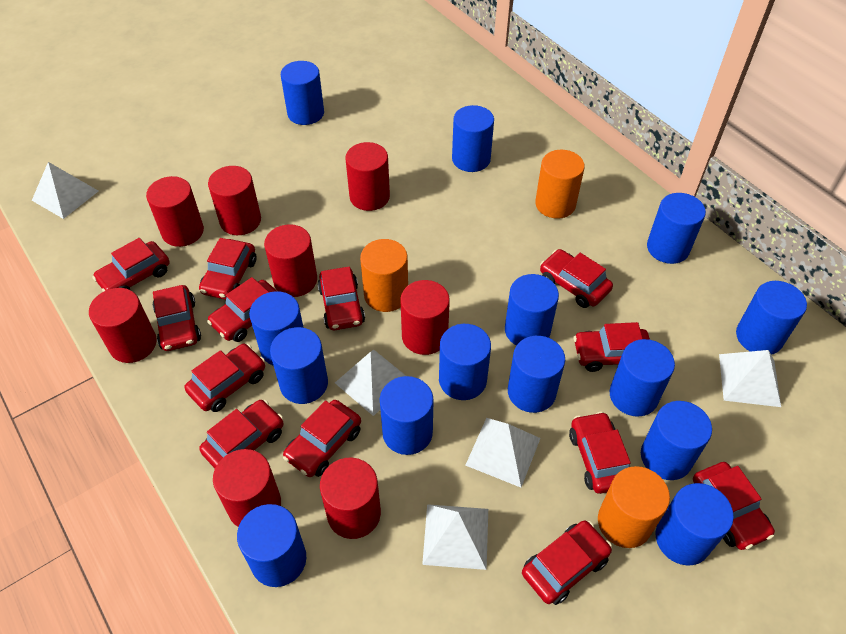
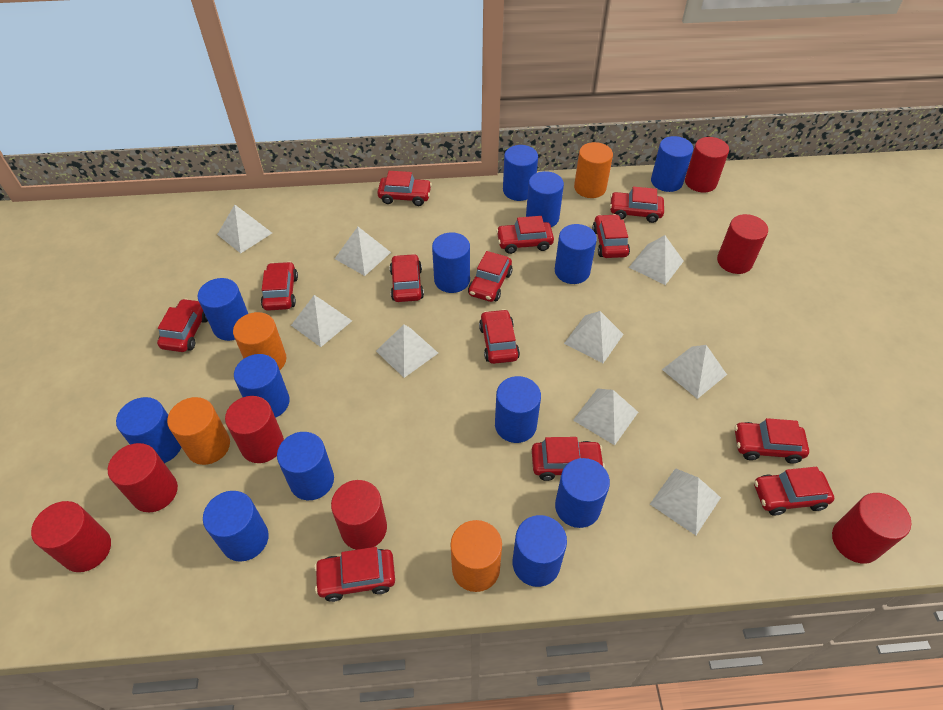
blue cylinder: [237,504,306,587] [249,291,304,365] [270,327,328,404] [281,61,324,125] [380,376,434,455] [439,324,491,400] [452,105,494,172] [505,274,559,345] [508,336,565,413] [610,339,675,417] [641,401,712,480] [647,193,706,264] [656,483,734,565] [736,281,807,355] = 14 -> [116,397,181,463] [198,278,248,341] [203,491,269,562] [234,354,290,418] [277,432,334,500] [432,232,470,293] [495,376,541,443] [503,145,538,201] [513,515,567,587] [526,171,564,227] [555,224,597,284] [555,458,610,528] [651,136,694,192] = 13
orange cylinder: [360,239,408,312] [535,150,585,219] [598,466,670,548] = 3 -> [167,397,230,465] [233,312,286,370] [451,520,502,592] [574,142,613,198] = 4
red cylinder: [89,288,157,363] [146,176,204,247] [208,166,261,235] [213,449,281,527] [264,224,317,297] [320,458,381,539] [345,142,390,211] [400,280,450,355] = 8 -> [31,501,111,572] [108,443,178,512] [225,396,284,463] [331,480,387,550] [685,137,729,193] [717,214,768,274] [832,493,911,564] = 7
white pyramid: [32,162,98,219] [335,350,406,416] [422,504,488,570] [465,418,541,487] [719,350,781,407] = 5 -> [217,205,272,253] [291,295,352,347] [335,227,391,276] [376,325,438,378] [564,311,624,363] [573,388,638,445] [629,235,684,285] [650,468,721,535] [662,345,727,399] = 9

